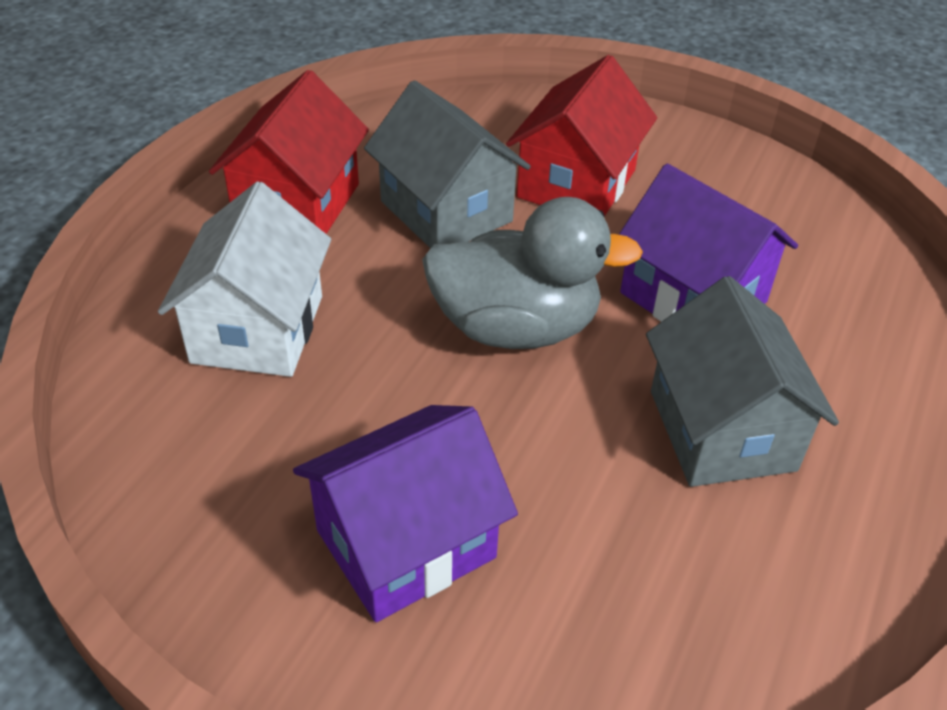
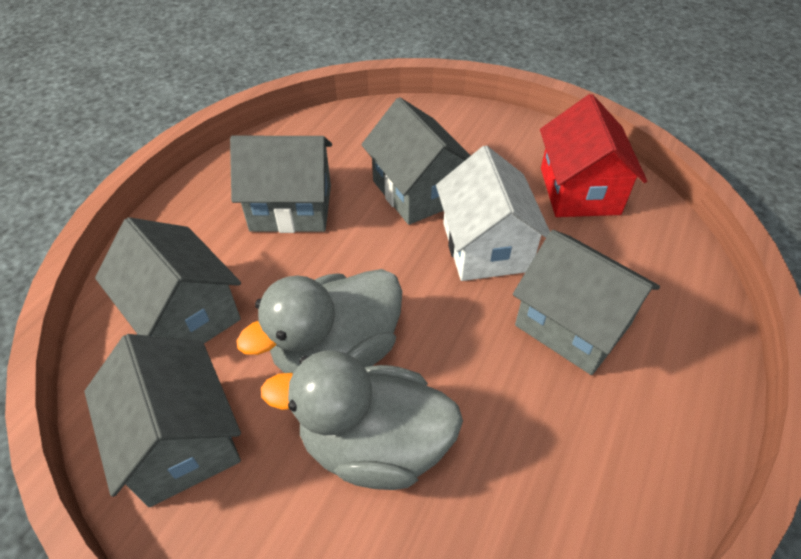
grey duck: [422,197,643,349] = 1 -> [237,269,402,373] [261,350,463,490] = 2
grey house: [364,80,531,249] [646,276,839,487] = 2 -> [84,334,241,507] [95,217,241,343] [230,136,332,233] [361,97,471,225] [513,230,660,375] = 5
purple house: [293,405,518,622] [619,164,798,322] = 2 -> none = 0
red house: [209,70,369,234] [506,55,657,216] = 2 -> [540,94,647,217] = 1

